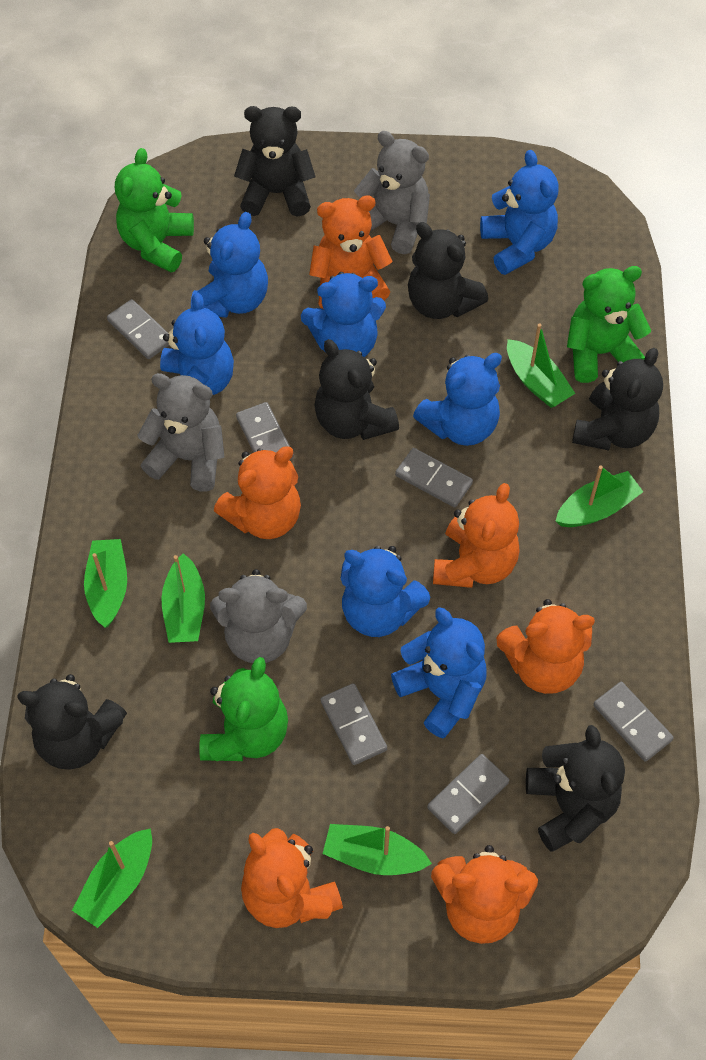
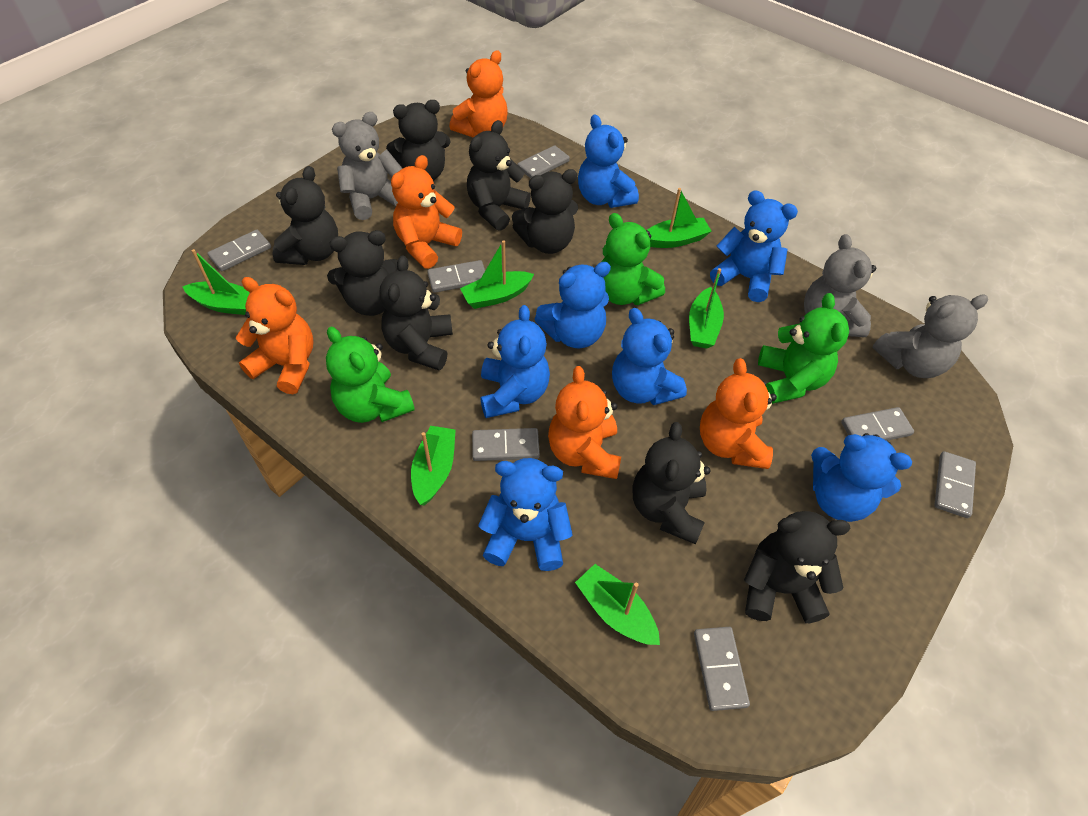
black teddy bear: [17,674,127,770] [234,106,316,217] [315,339,399,440] [408,222,488,319] [526,725,625,852] [572,348,663,451] = 6 -> [273,166,338,265] [327,230,398,316] [379,255,453,370] [386,100,451,181] [467,120,531,231] [512,169,578,254] [633,422,711,544] [744,511,851,623] = 8
grey domino: [107,299,169,359] [236,402,294,460] [321,683,387,765] [395,448,473,507] [427,754,509,834] [593,682,674,761] = 6 -> [208,230,271,271] [427,260,485,293] [472,428,540,461] [517,145,570,179] [694,627,750,711] [841,407,914,441] [934,451,976,518] = 7
orange teddy bear: [214,446,301,539] [241,828,343,928] [309,196,393,310] [431,845,538,944] [433,483,520,588] [496,599,595,694] = 6 -> [236,277,314,394] [391,155,462,269] [449,50,508,138] [548,366,621,479] [700,358,777,469] = 5

